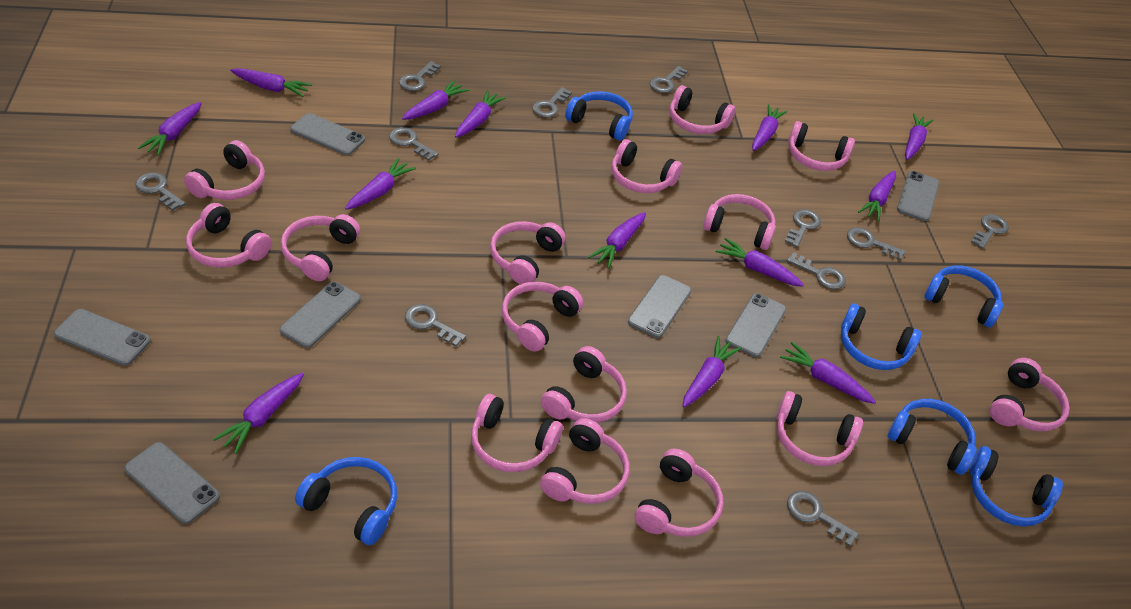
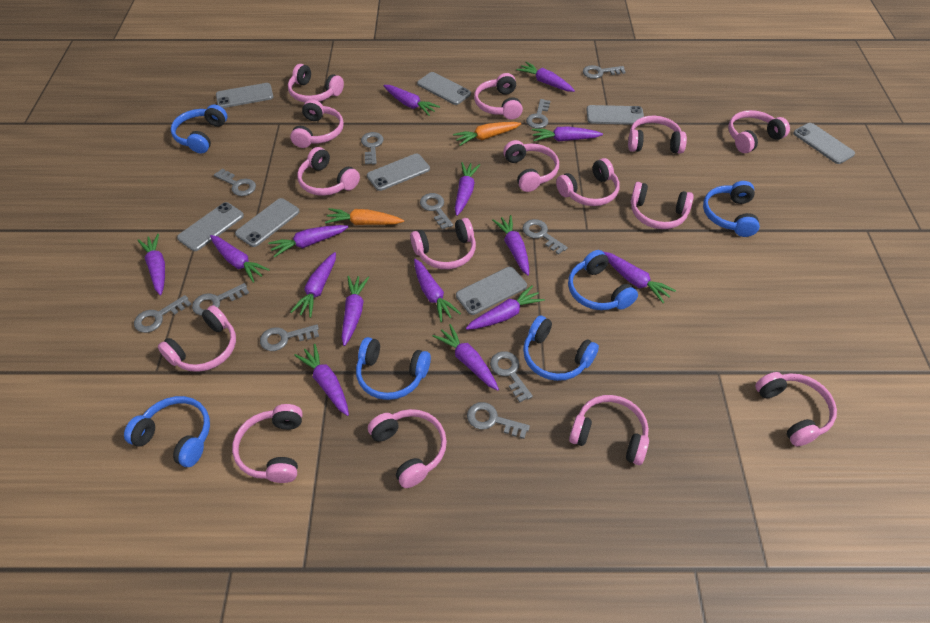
grey phone: [54,309,151,366] [124,442,220,524] [280,282,361,348] [290,113,365,155] [628,275,692,338] [725,293,786,357] [897,171,939,221] = 7 -> [177,202,244,251] [216,83,273,108] [235,198,300,247] [367,154,430,191] [417,72,471,105] [456,267,527,315] [586,105,644,125] [793,123,855,164] = 8
orange carrot: none = 0 -> [325,208,404,225] [453,122,521,146] = 2
purple carrot: [138,102,202,155] [213,373,304,454] [230,68,312,97] [345,158,416,210] [402,80,469,120] [455,90,506,138] [588,212,646,268] [682,336,741,407] [716,238,804,287] [752,104,788,151] [780,342,876,404] [858,171,896,221] [905,113,933,160] = 13 -> [138,234,165,295] [210,235,270,283] [268,225,349,258] [290,252,336,318] [294,344,349,416] [341,276,369,346] [384,85,440,116] [414,259,461,322] [433,324,499,391] [455,162,480,216] [466,286,545,330] [492,215,529,276] [516,62,575,92] [532,126,603,142] [603,251,676,303] = 15

